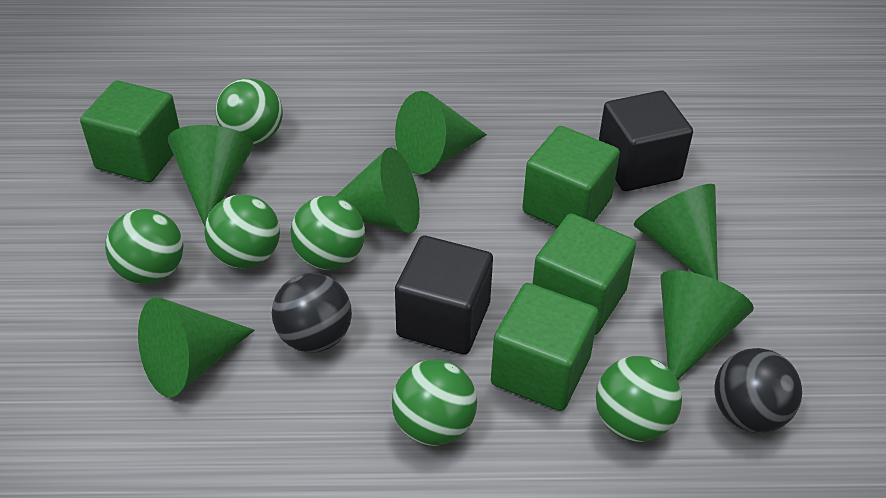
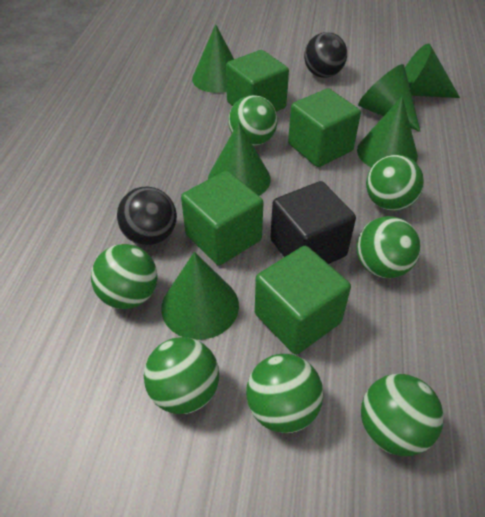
black cube: [395,235,493,355] [599,90,693,191] = 2 -> [270,181,356,264] = 1
green ball: [105,209,184,284] [205,194,280,268] [216,78,283,145] [290,196,365,270] [392,359,477,446] [596,356,682,442] = 6 -> [91,244,158,309] [144,337,219,414] [228,95,278,146] [246,354,323,433] [356,216,421,278] [361,374,444,456] [366,155,424,211] = 7

